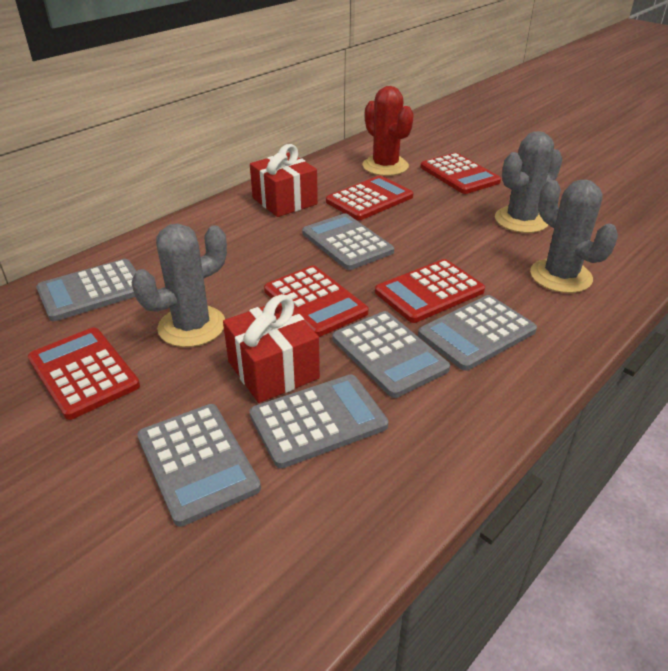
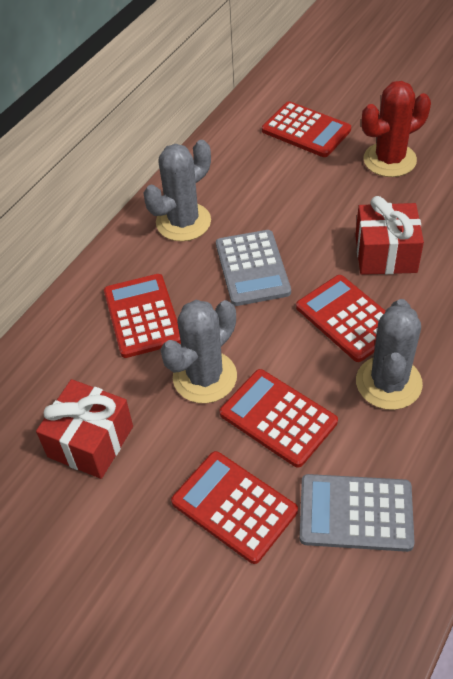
grey calculator: [36,259,136,321] [137,404,261,527] [249,374,388,468] [302,214,394,270] [332,311,450,398] [418,295,537,371] = 6 -> [216,230,291,306] [300,474,415,552] = 2

